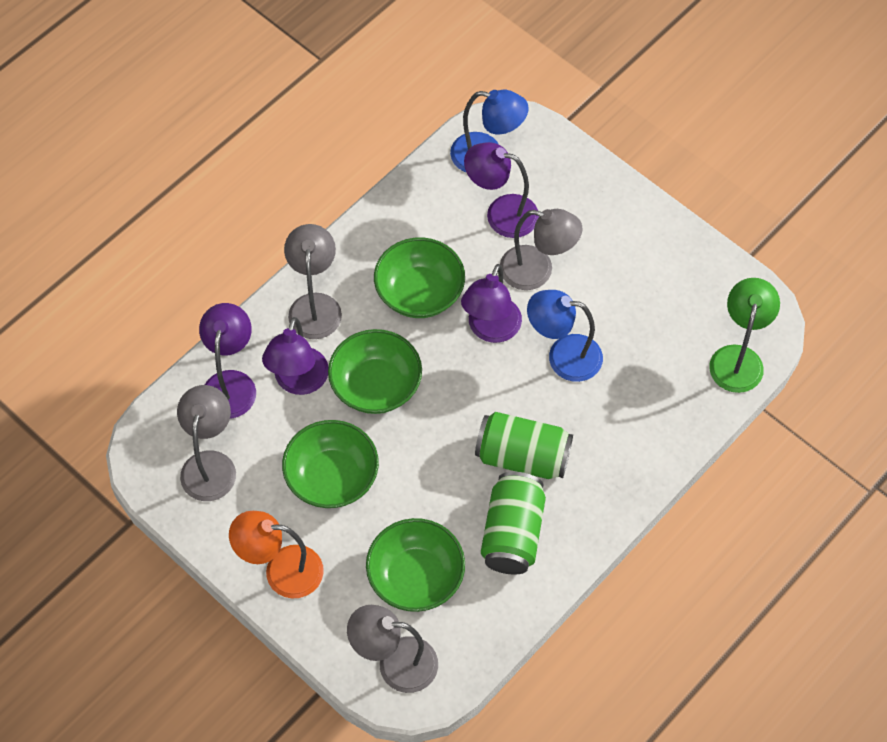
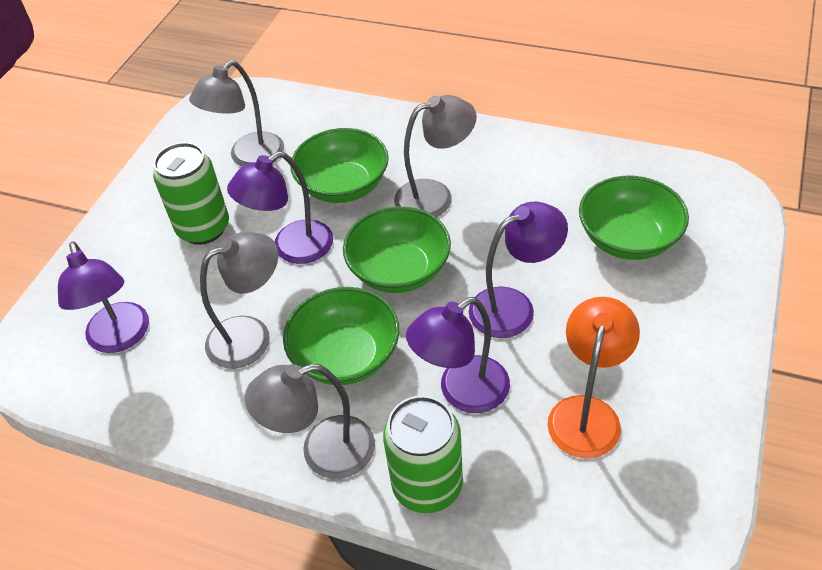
blue lamp: [450,90,529,173] [527,290,603,382] = 2 -> none = 0
green lamp: [709,278,780,393] = 1 -> none = 0

